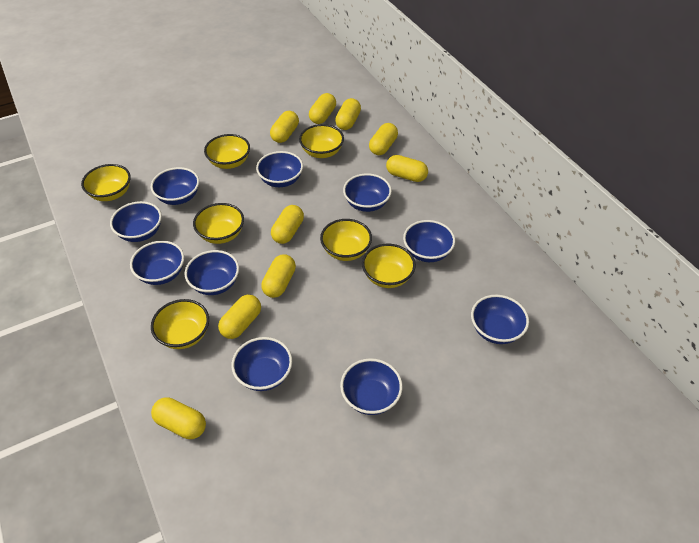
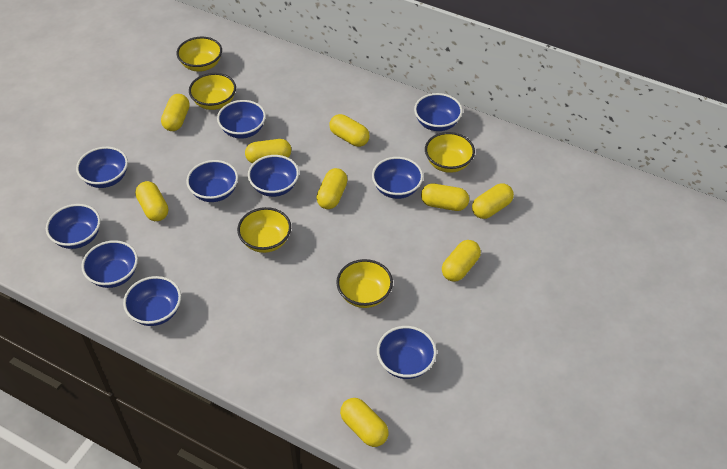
yellow bowl: [81,164,131,201] [151,299,209,349] [193,203,244,244] [204,134,250,169] [299,124,344,158] [320,219,372,261] [362,244,416,288] = 7 -> [176,37,222,72] [189,73,236,110] [237,207,291,253] [336,259,393,308] [425,132,475,173] = 5

